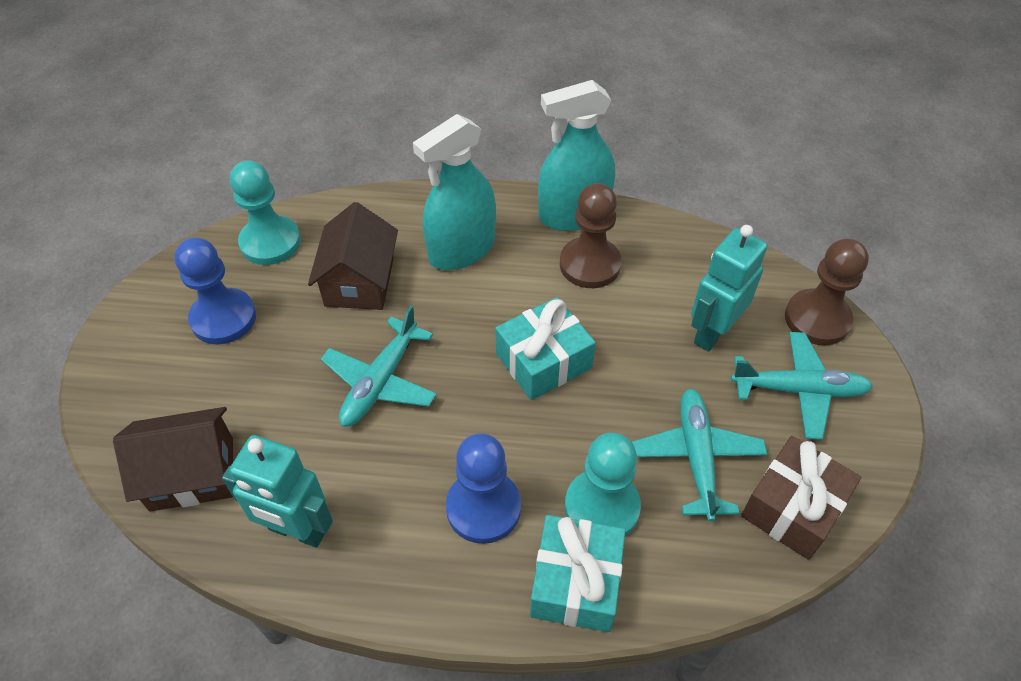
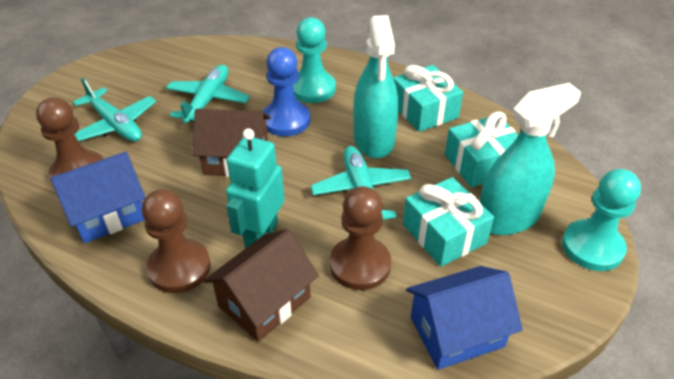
blue house: none = 0 -> [50,152,146,243] [406,266,523,370] = 2
blue pawn: [175,237,256,344] [446,433,521,544] = 2 -> [263,47,310,136] = 1
brown gift: [741,436,861,560] = 1 -> none = 0
brown pawn: [560,183,622,288] [785,238,869,345] = 2 -> [36,97,103,182] [142,189,211,293] [330,186,391,290] = 3
turquoise gift: [495,297,596,400] [530,515,626,632] = 2 -> [393,65,463,132] [403,177,494,267] [445,111,518,188] = 3
turquoise robot: [222,435,333,548] [691,225,767,352] = 2 -> [226,128,284,249] = 1

